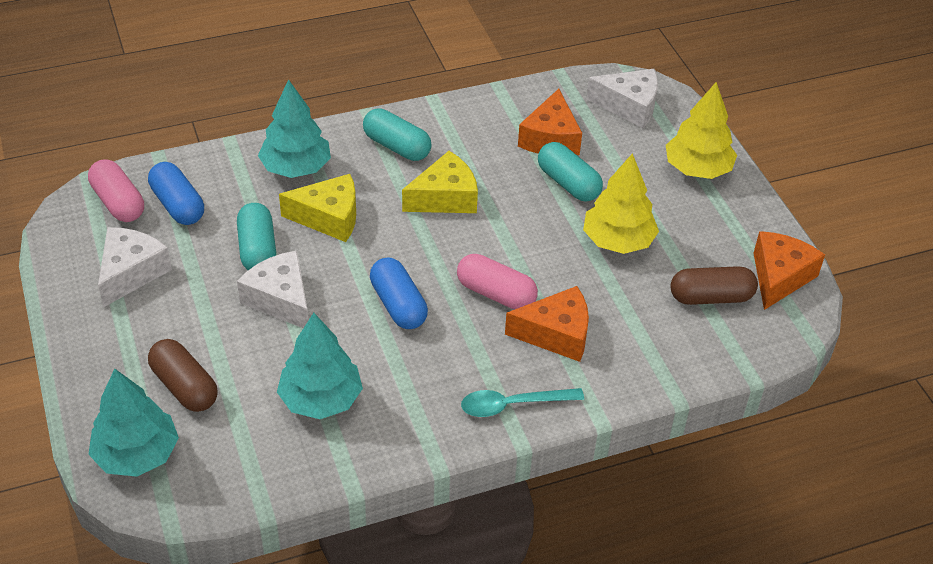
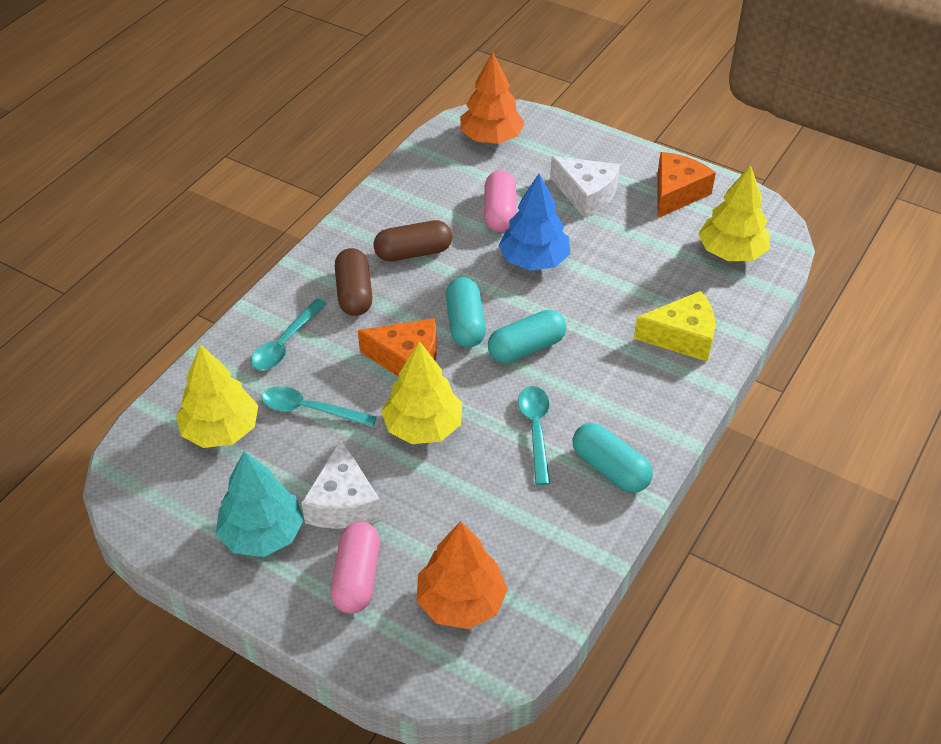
blue capsule: [148,162,204,225] [370,257,428,329] = 2 -> none = 0
blue tree: none = 0 -> [498,174,570,271] = 1
orange cheese: [505,286,589,362] [518,89,582,155] [754,231,825,310] = 3 -> [358,318,437,378] [657,152,716,218] = 2
orange tree: none = 0 -> [417,521,508,629] [460,52,525,144] = 2
turquoise spoon: [461,388,584,417] = 1 -> [251,299,327,370] [261,386,377,427] [518,386,550,485] = 3
turquoise tree: [88,369,179,477] [258,79,331,178] [277,313,363,419] = 3 -> [216,451,304,557] = 1
white cheese: [98,227,172,307] [237,251,308,328] [586,69,658,128] = 3 -> [301,439,381,529] [550,156,620,218] = 2
yellow cheese: [279,174,356,242] [402,151,478,213] = 2 -> [634,291,715,361] = 1
yellow tree: [583,153,659,254] [666,82,737,179] = 2 -> [176,345,258,448] [381,341,462,444] [698,165,770,261] = 3

